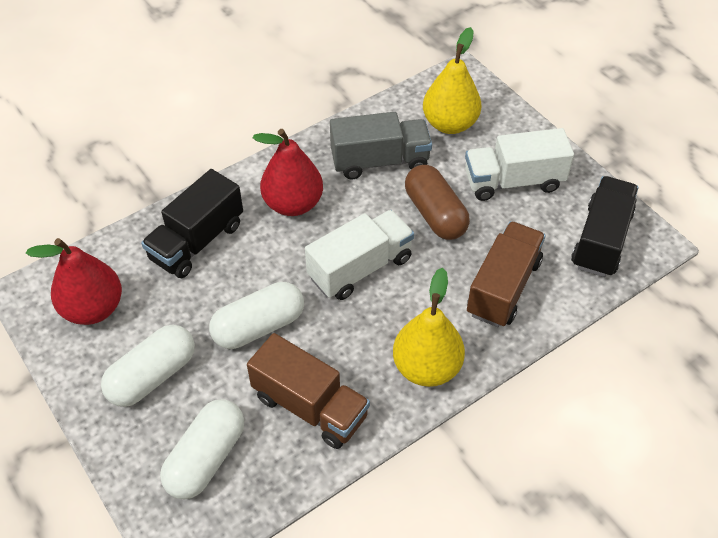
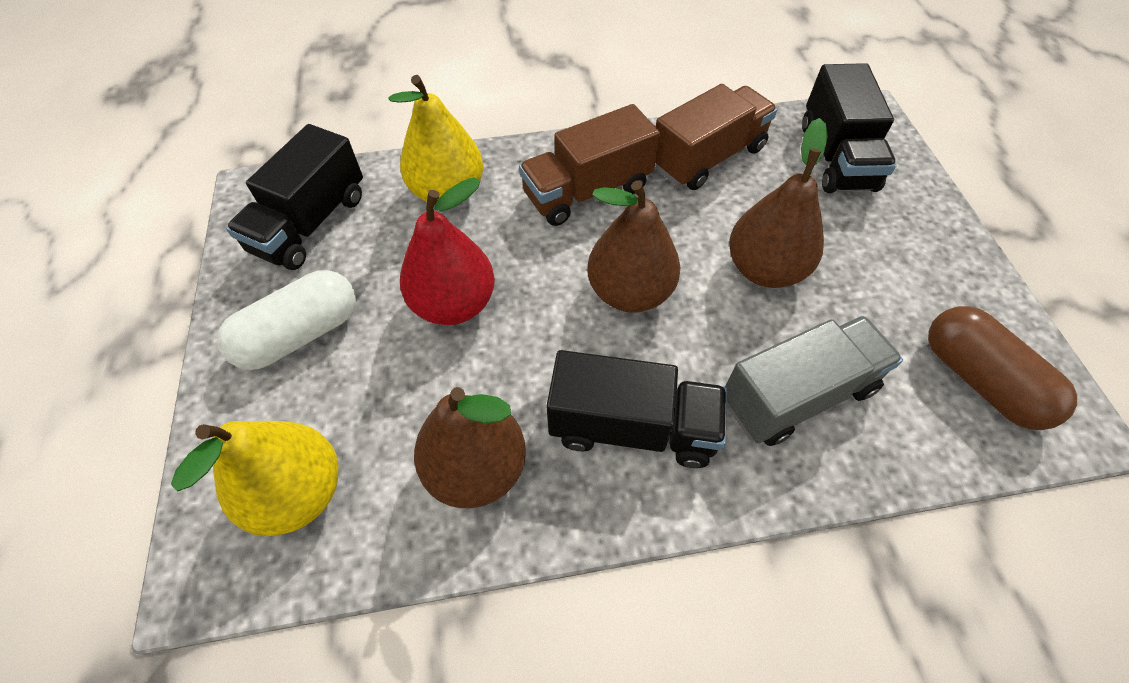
black truck: [141,169,243,278] [571,176,639,277] = 2 -> [226,124,363,270] [547,350,727,468] [802,63,897,193] = 3
brown pear: none = 0 -> [414,387,526,508] [587,180,680,313] [729,118,828,288] = 3
red pear: [26,238,122,325] [253,129,323,216] = 2 -> [400,177,495,325] = 1
white capsule: [101,325,195,407] [160,399,244,500] [209,282,304,349] = 3 -> [217,270,356,370] = 1
white truck: [305,210,414,300] [465,128,574,201] = 2 -> none = 0

